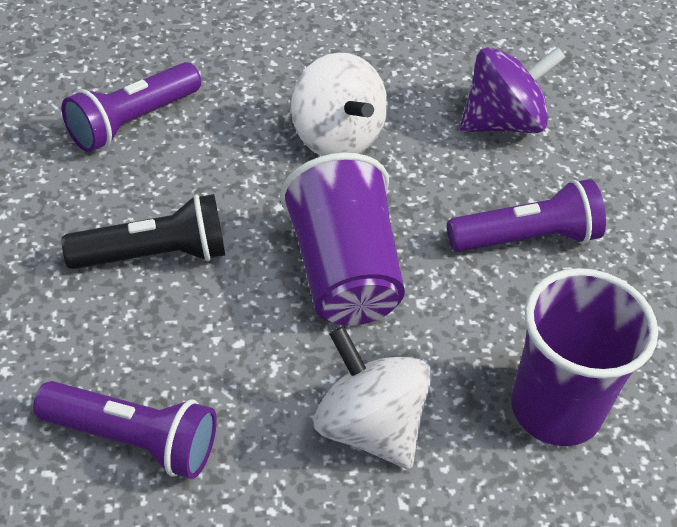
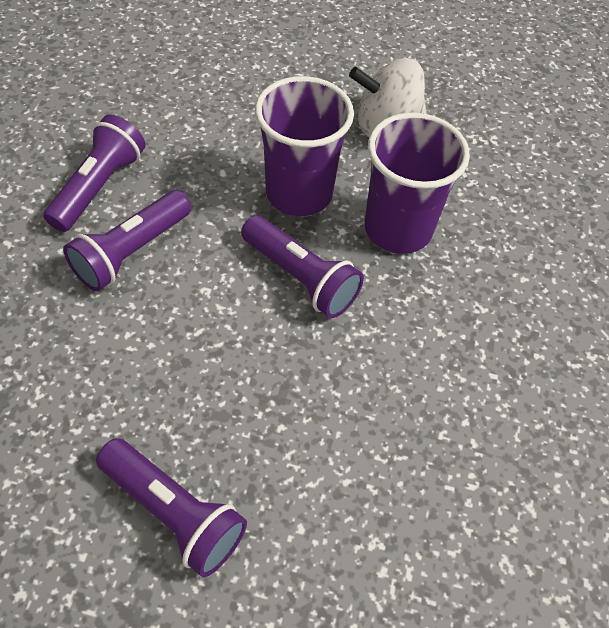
black flashlight: [61,194,225,269] = 1 -> none = 0
purple flashlight: [33,381,217,479] [62,62,201,152] [447,179,606,252] = 3 -> [43,114,145,232] [63,190,191,291] [96,438,247,577] [241,215,364,318] = 4
purple spinning top: [460,47,566,133] = 1 -> none = 0
white spinning top: [291,52,388,156] [314,326,432,469] = 2 -> [349,58,427,137] = 1

